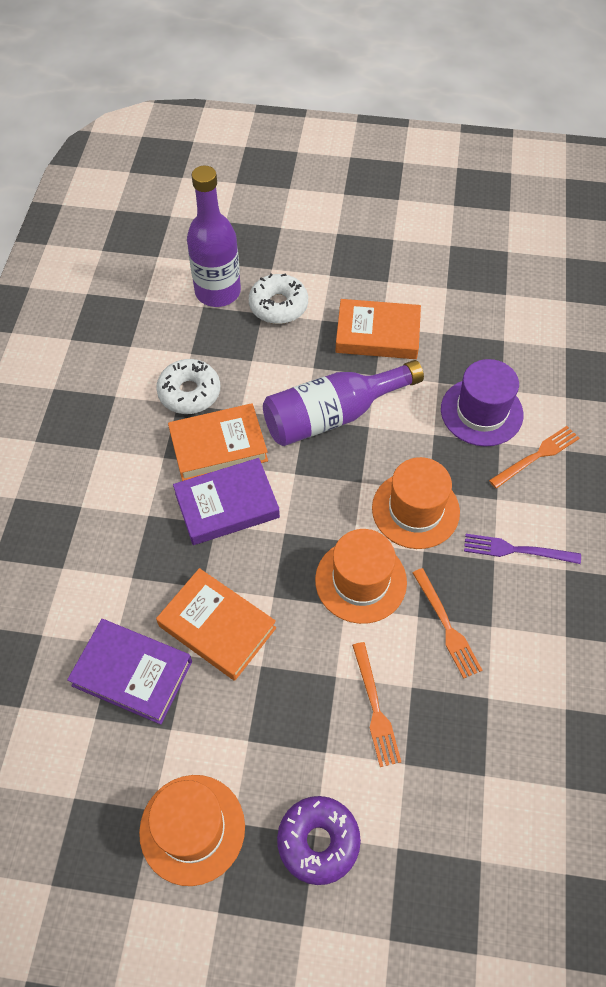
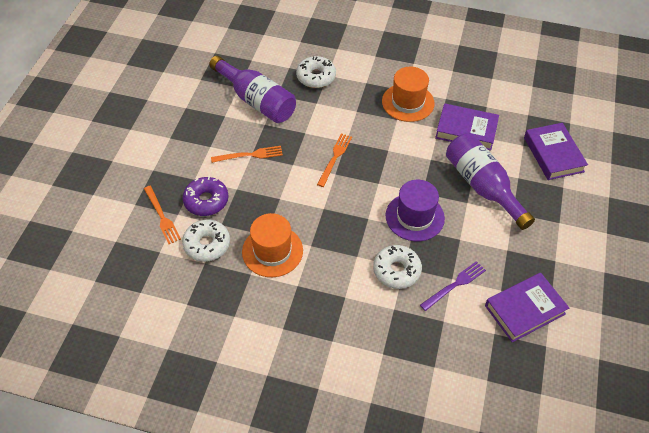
orange book: [156,568,276,681] [168,403,268,481] [335,299,421,359] = 3 -> none = 0
orange hat: [139,775,245,886] [315,529,407,624] [372,457,460,549] = 3 -> [242,213,303,277] [382,67,435,122] = 2
purple book: [67,619,192,725] [173,458,280,545] = 2 -> [435,103,499,151] [485,273,569,343] [524,123,588,180] = 3
white donut: [156,359,220,414] [249,273,308,324] = 2 -> [182,219,230,262] [296,56,336,88] [373,245,422,289] = 3

